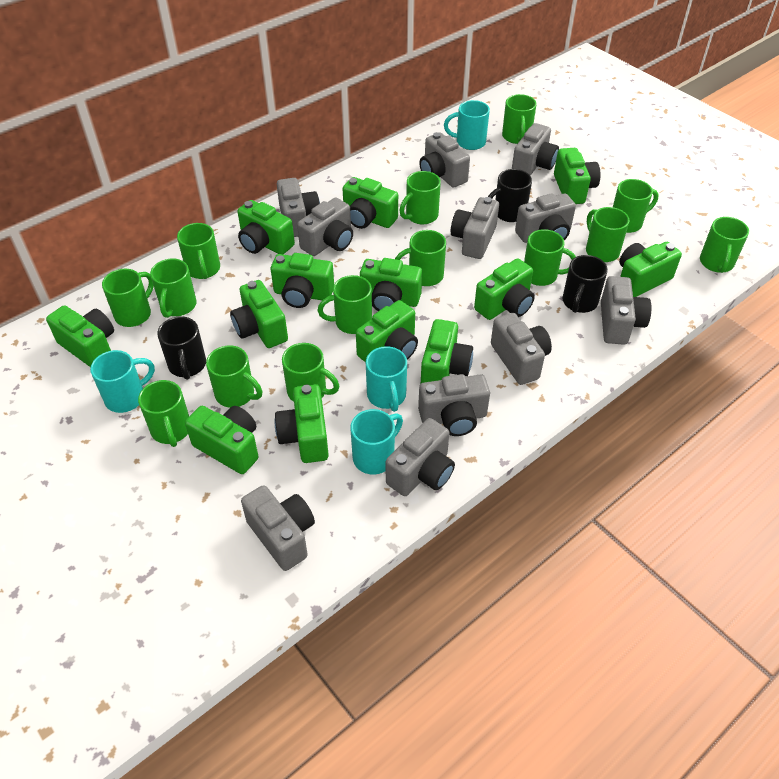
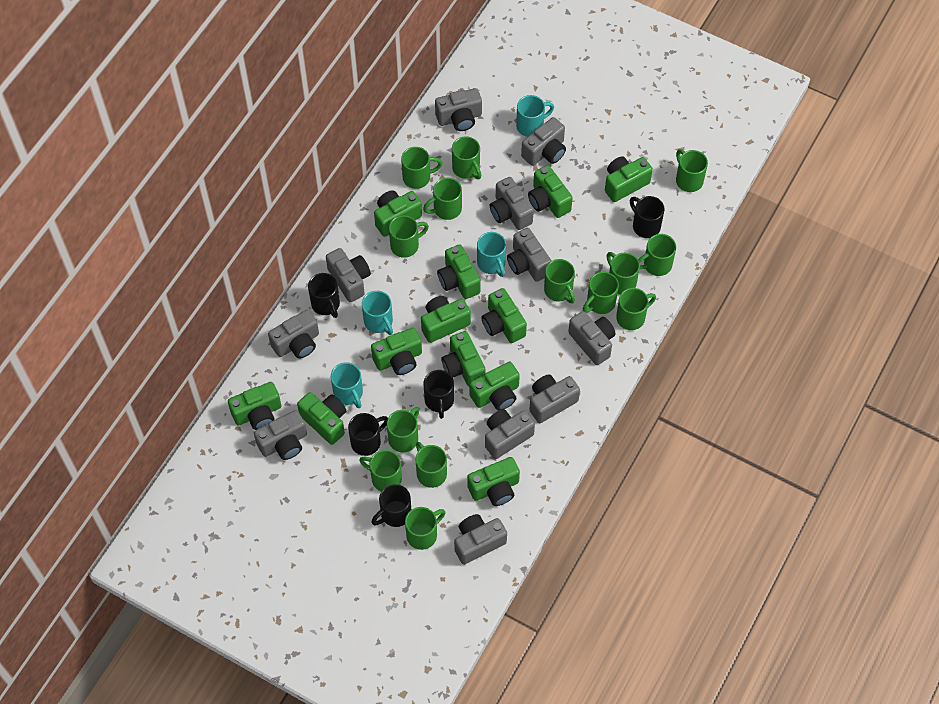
black mug: [157,316,206,380] [488,169,532,222] [562,255,608,313] = 3 -> [308,273,340,318] [348,413,388,456] [371,484,411,527] [424,370,454,419] [630,196,665,238] = 5
green camera: [46,305,114,367] [185,406,258,474] [230,280,288,348] [237,200,295,254] [271,253,334,308] [275,384,329,463] [343,177,398,229] [356,300,418,362] [360,258,422,311] [421,319,473,383] [474,258,535,320] [554,148,601,204] [619,242,682,297] = 13 -> [228,382,281,430] [297,392,346,445] [371,328,422,375] [374,190,422,237] [421,296,471,343] [437,244,481,299] [441,331,485,387] [467,457,520,506] [469,361,520,411] [481,288,527,343] [528,165,573,218] [605,156,653,202] = 12

